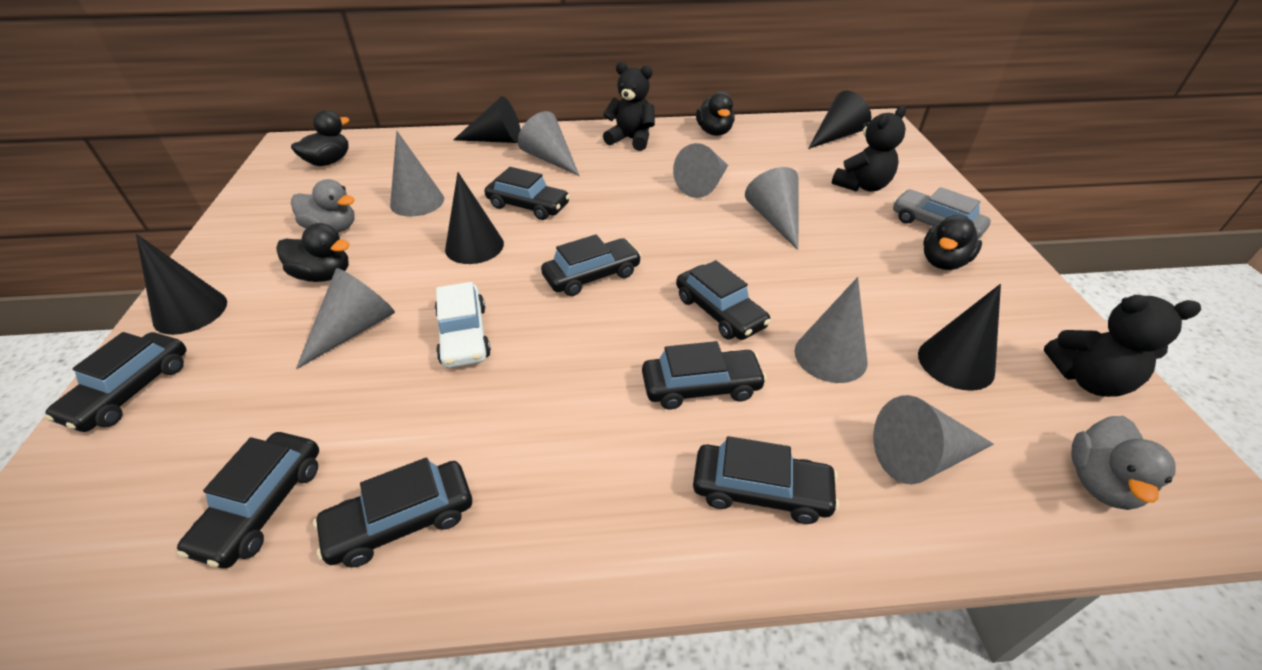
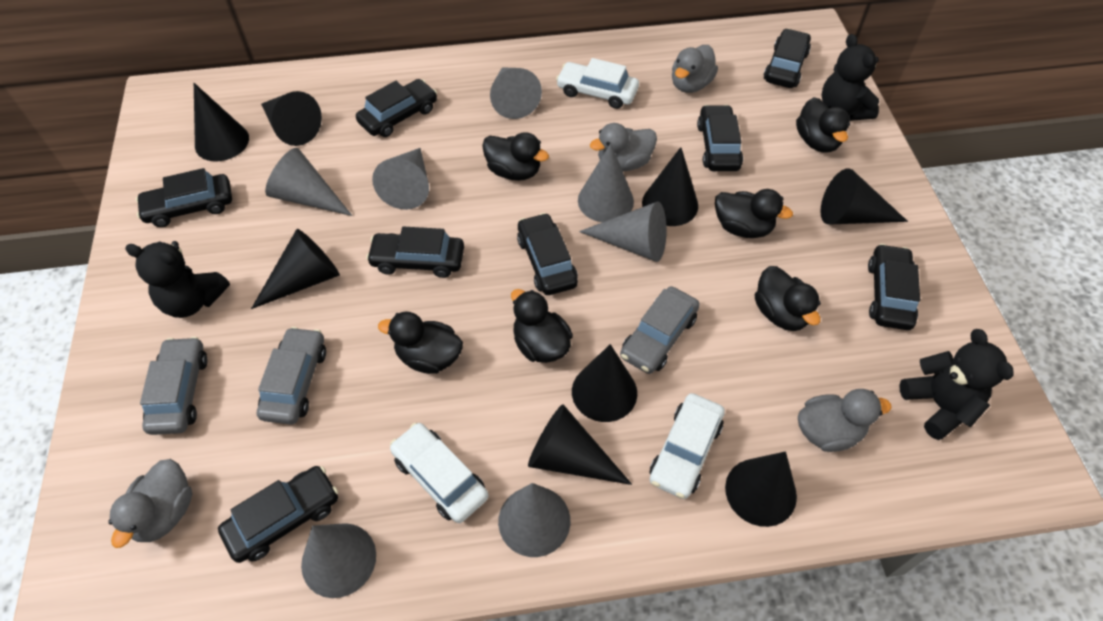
black cone: [136,234,227,335] [445,172,504,264] [453,96,521,143] [808,91,871,149] [918,284,1001,391] = 5 -> [194,83,249,161] [251,229,340,309] [261,91,322,146] [528,404,632,485] [572,344,637,422] [642,147,698,226] [725,451,797,527] [820,168,908,225] = 8
black duck: [276,223,350,282] [291,110,349,166] [696,92,735,136] [923,215,982,270] = 4 -> [378,311,463,374] [482,132,549,181] [511,289,573,363] [715,189,793,238] [755,266,821,331] [796,97,850,152] = 6
grey car: [893,187,991,239] = 1 -> [140,337,208,435] [257,327,326,425] [620,286,700,374] = 3
grey duck: [291,179,355,232] [1072,416,1176,510] = 2 -> [108,459,192,548] [590,123,657,171] [672,45,718,93] [798,389,892,452] = 4
white car: [435,282,491,368] = 1 -> [390,423,489,523] [556,58,639,109] [650,393,725,499] = 3

